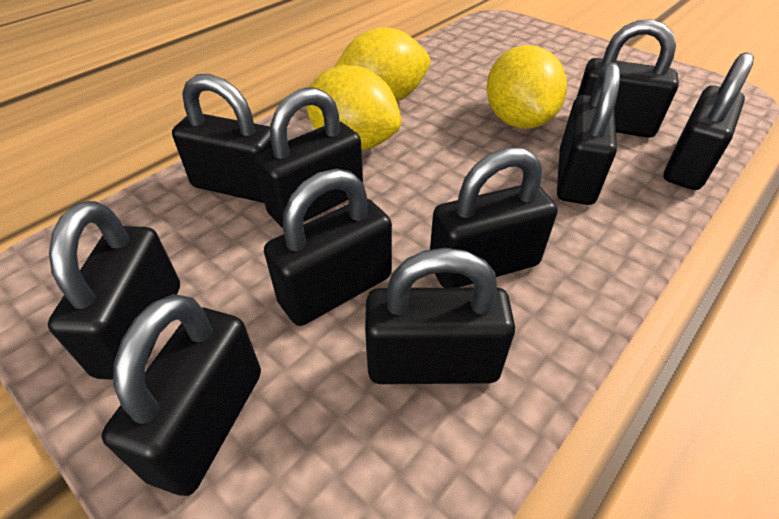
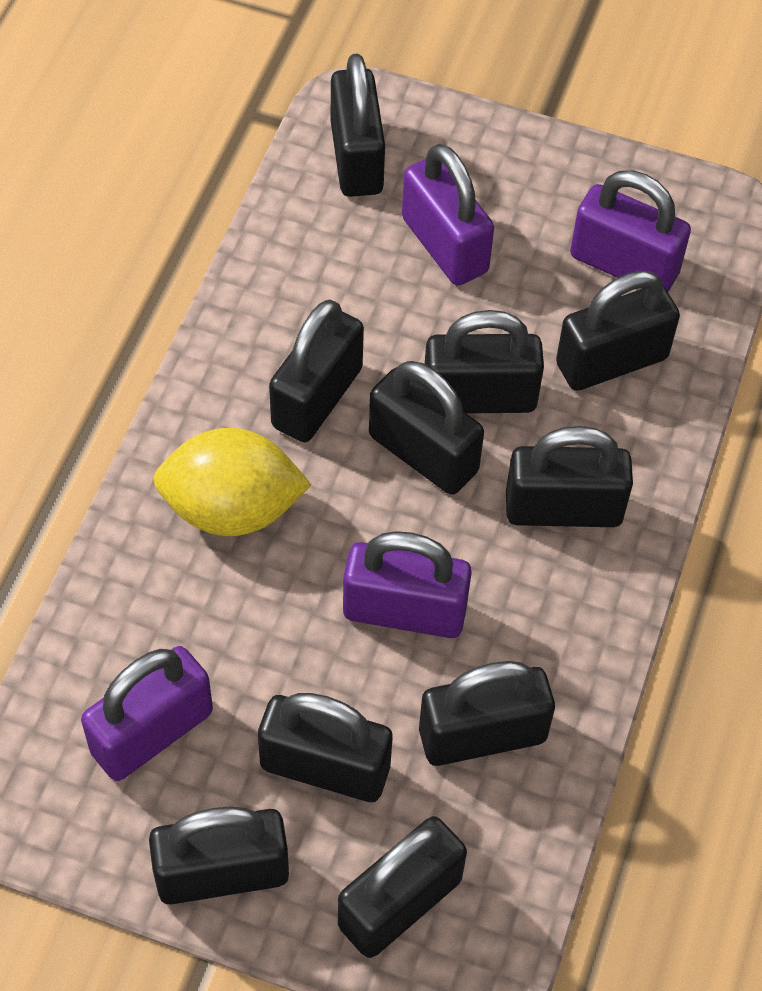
purple padlock: none = 0 -> [81,646,213,781] [343,531,472,638] [402,144,494,285] [570,170,691,292] = 4
yellow lemon: [307,65,401,150] [334,27,430,102] [486,45,567,129] = 3 -> [153,428,311,536] = 1

